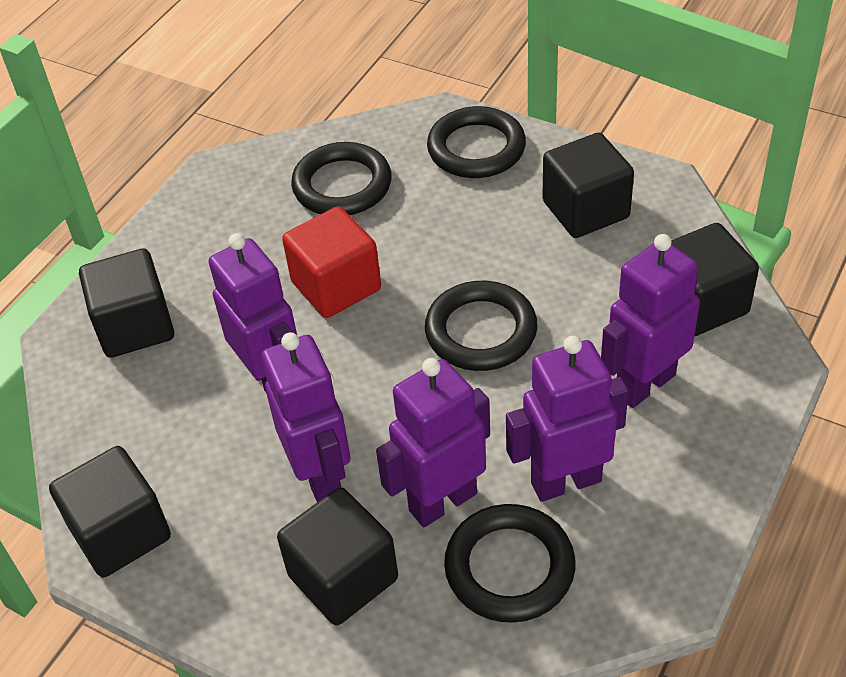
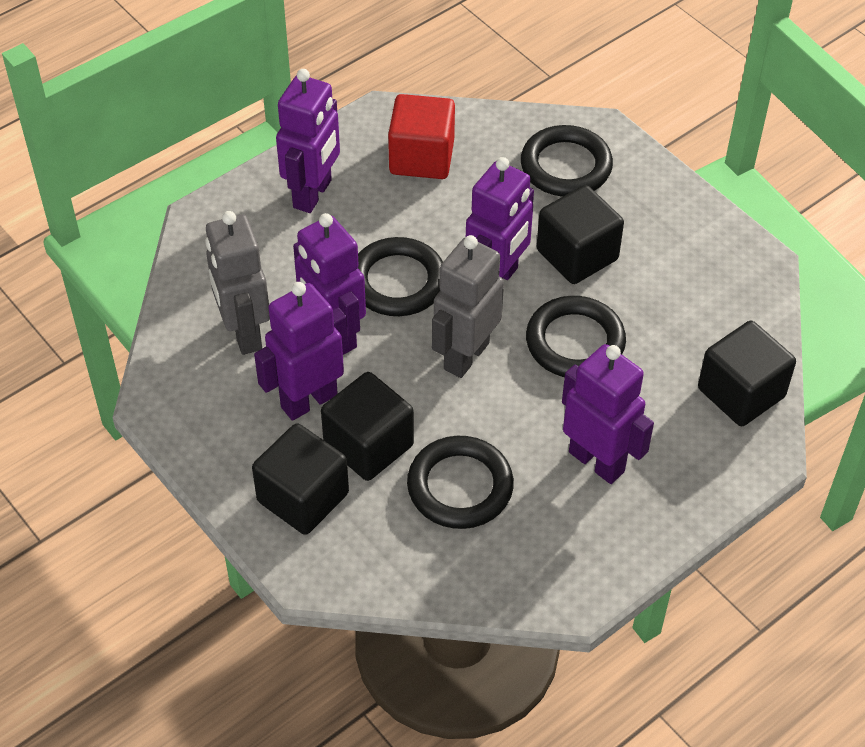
black cube: [49,446,171,577] [79,248,174,358] [277,487,398,625] [542,133,634,238] [671,223,759,336] = 5 -> [252,423,349,535] [321,372,414,481] [537,185,624,284] [698,321,796,426] = 4
grey robot: none = 0 -> [205,211,270,355] [432,235,504,378] = 2

